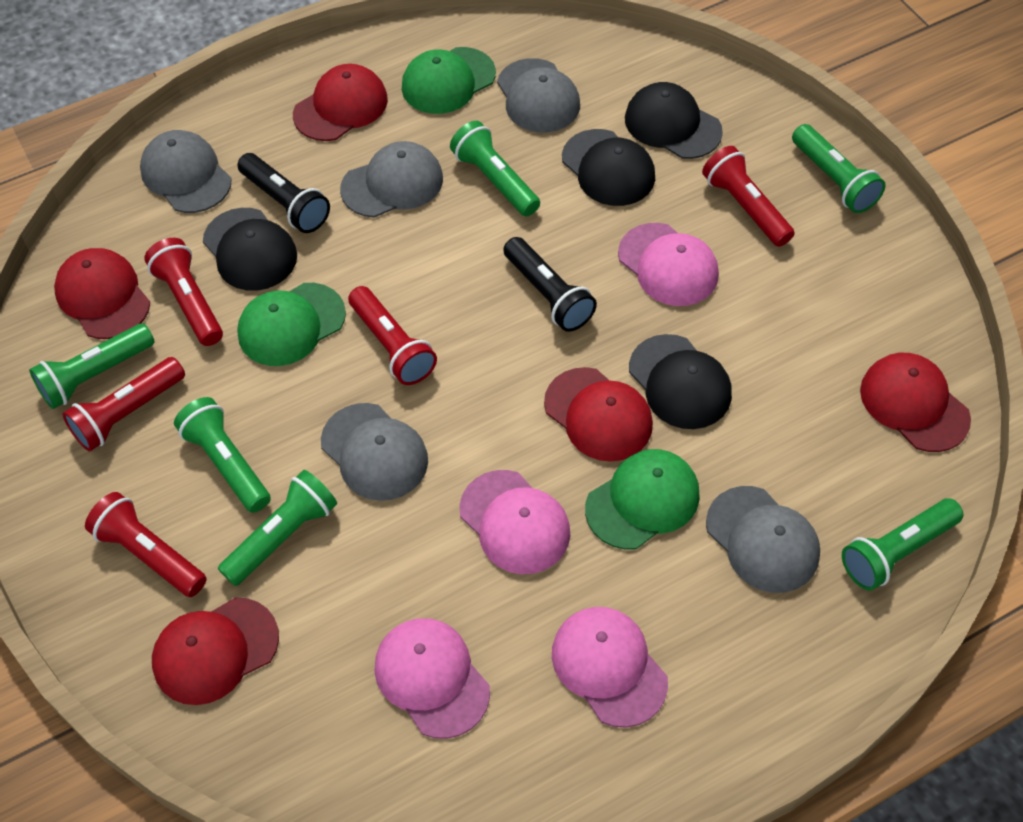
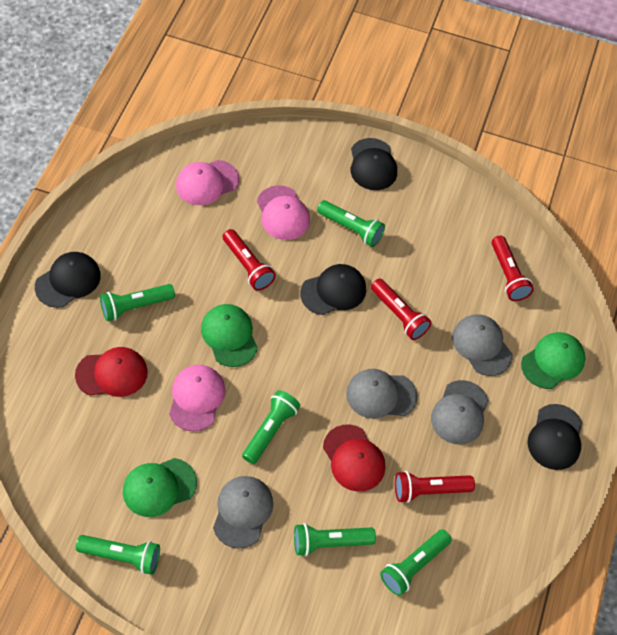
black flashlight: [238,153,330,233] [503,237,597,332] = 2 -> none = 0
grey cap: [140,130,232,213] [321,403,428,501] [340,141,443,218] [497,58,580,133] [706,486,820,593] = 5 -> [213,476,273,549] [346,369,418,419] [431,380,489,444] [452,314,513,376] = 4
pink cap: [374,618,490,739] [459,470,570,574] [552,607,668,728] [618,223,719,306] = 4 -> [169,365,225,431] [176,160,239,205] [257,185,310,240] = 3
red cap: [54,248,150,339] [152,597,279,705] [293,64,388,141] [544,367,653,462] [860,353,971,452] = 5 -> [75,347,148,397] [323,424,385,492] = 2
red flashlight: [63,357,185,451] [85,492,207,597] [144,238,223,346] [348,286,437,385] [702,146,795,247] = 5 -> [223,229,276,291] [371,278,432,340] [395,471,475,503] [492,236,534,301] = 4

